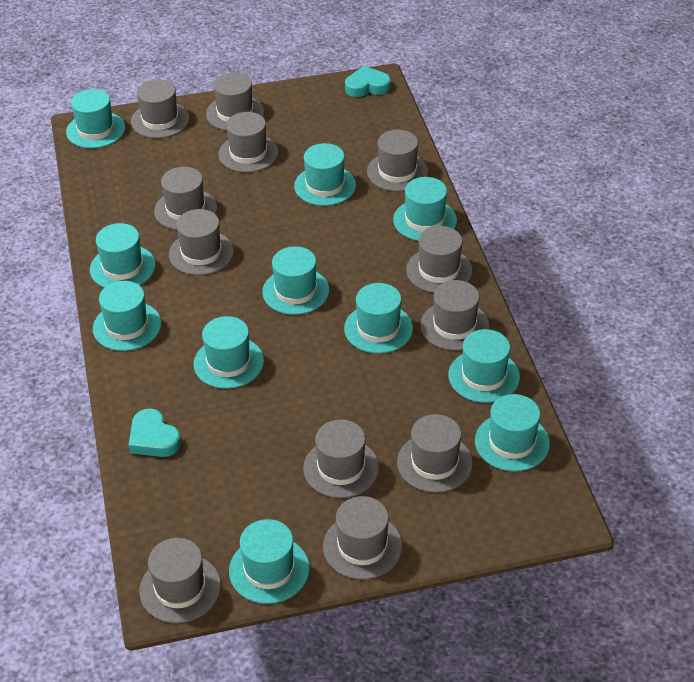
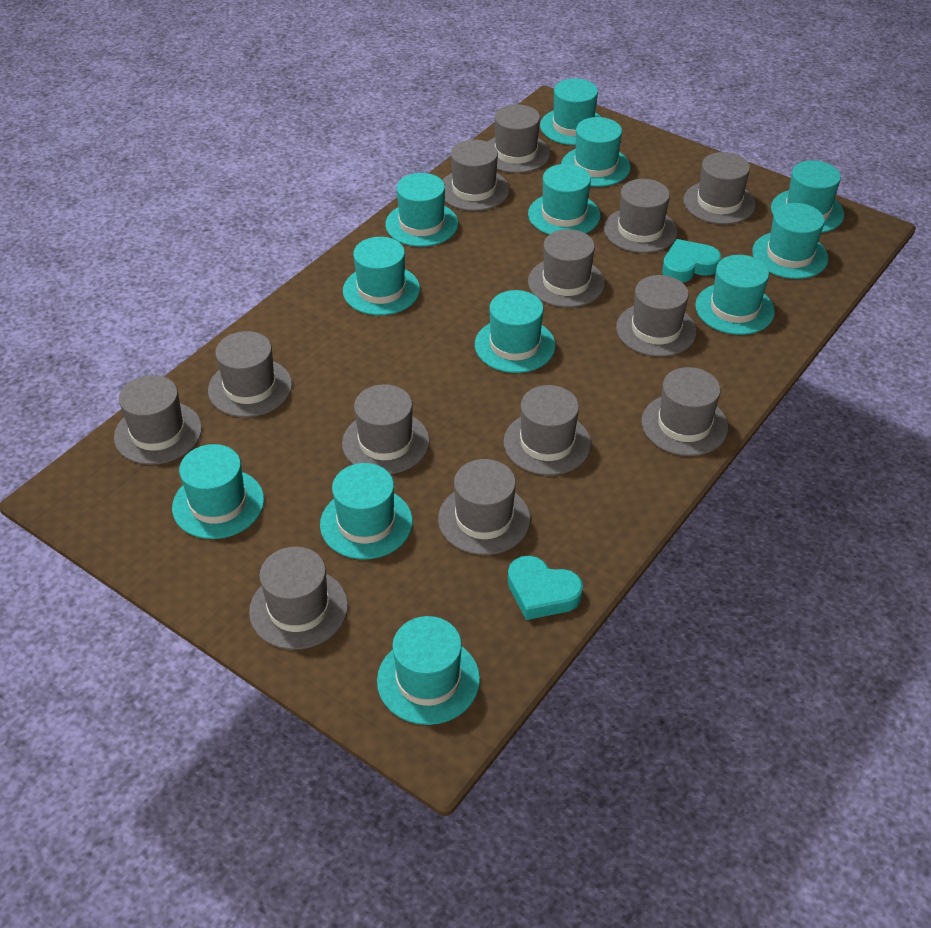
grey hat: [131,80,189,138] [139,538,221,623] [154,167,217,230] [169,209,234,275] [206,73,264,131] [218,112,279,173] [303,419,379,498] [323,496,402,580] [367,130,428,191] [397,414,473,493] [406,226,472,293] [420,280,489,351] = 12 -> [114,375,202,465] [208,331,292,417] [249,547,348,650] [342,384,430,474] [438,459,530,555] [442,140,510,211] [488,104,550,173] [504,385,591,475] [528,229,605,307] [604,179,678,253] [616,275,697,357] [642,367,728,456] [683,152,756,224] = 13
turquoise hat: [66,89,125,148] [90,223,156,288] [93,281,162,351] [194,316,264,389] [229,519,310,604] [262,246,329,315] [294,143,356,206] [344,283,413,354] [393,177,457,241] [448,329,520,403] [475,394,550,472] = 11 -> [172,444,264,539] [320,463,413,559] [343,237,420,315] [377,616,480,725] [385,173,458,247] [475,290,556,373] [528,164,600,234] [540,78,601,145] [561,117,631,187] [695,255,775,335] [752,203,829,279] [771,160,844,233] = 12

